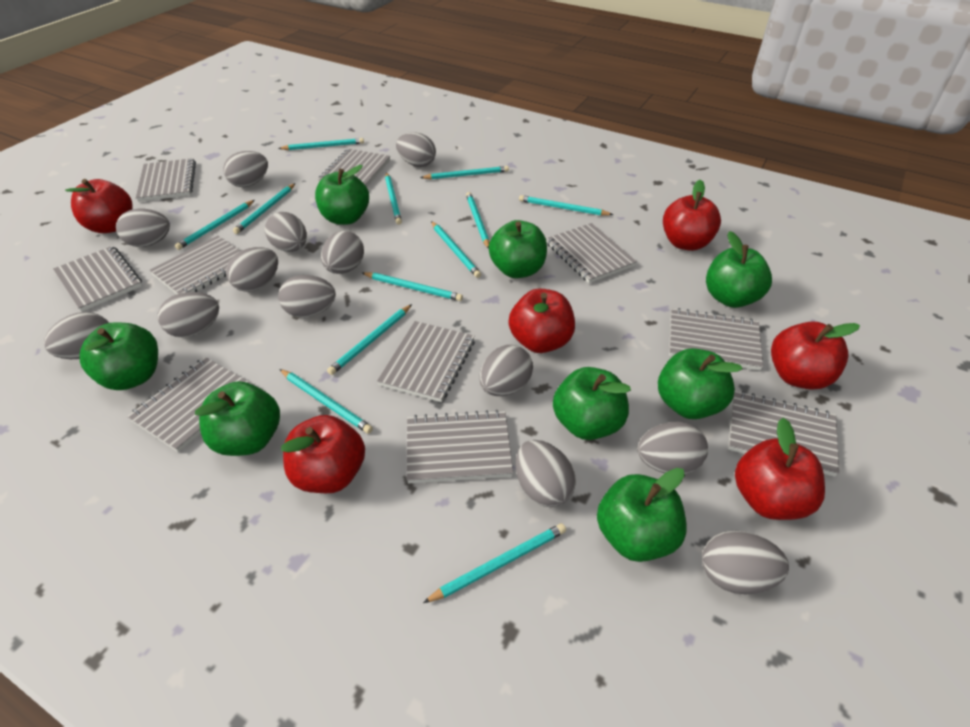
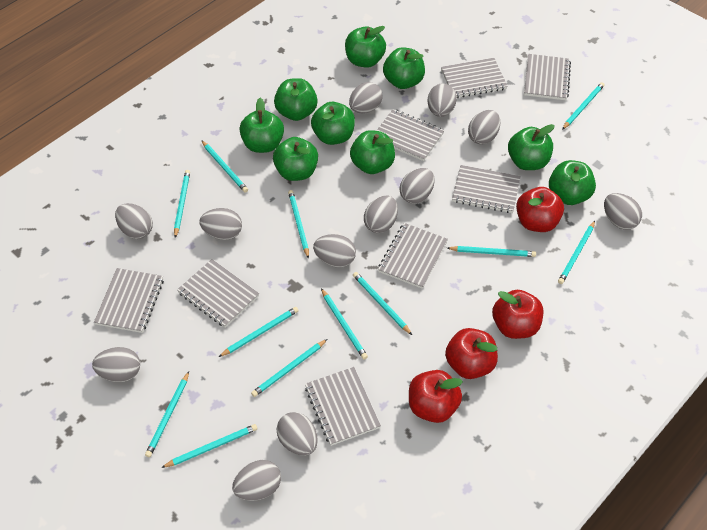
green apple: [79,323,158,390] [195,381,280,456] [315,165,369,225] [489,220,547,278] [553,367,631,440] [597,468,687,562] [658,348,742,419] [706,231,772,308] = 8 -> [239,98,284,153] [273,137,318,181] [274,78,318,121] [311,102,355,145] [345,26,386,68] [350,130,395,174] [383,47,425,89] [508,124,555,170] [549,160,596,205] = 9
grey egg: [44,312,109,359] [116,209,170,247] [158,292,219,338] [223,151,268,187] [226,247,278,292] [265,212,307,252] [278,275,336,317] [321,231,364,274] [396,132,436,167] [479,345,533,396] [516,440,576,507] [637,421,708,474] [702,530,789,594] = 13 -> [92,347,140,382] [115,203,153,239] [200,208,242,240] [232,460,281,501] [277,412,318,456] [313,234,356,267] [349,82,383,113] [364,196,398,233] [400,168,435,204] [428,84,457,117] [468,110,500,144] [604,193,642,230] = 12
grey notebook: [53,246,142,312] [127,357,253,452] [135,158,196,202] [149,235,240,294] [318,149,390,187] [377,321,475,402] [407,410,513,483] [546,223,637,283] [669,308,763,370] [728,391,839,477] = 10 -> [94,268,164,333] [177,259,259,328] [305,367,381,446] [376,109,445,161] [378,223,448,289] [441,58,508,98] [452,165,521,213] [524,54,571,100] = 8
red apple: [65,179,133,233] [281,415,365,493] [509,289,575,353] [663,179,721,251] [735,418,825,520] [771,321,860,390] = 6 -> [409,370,463,423] [445,328,498,379] [492,290,543,339] [516,187,564,232] = 4

